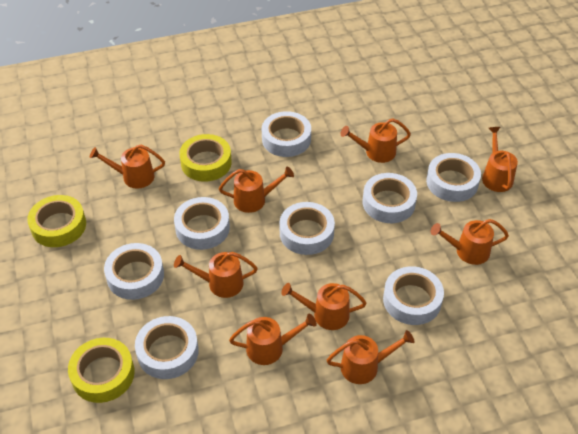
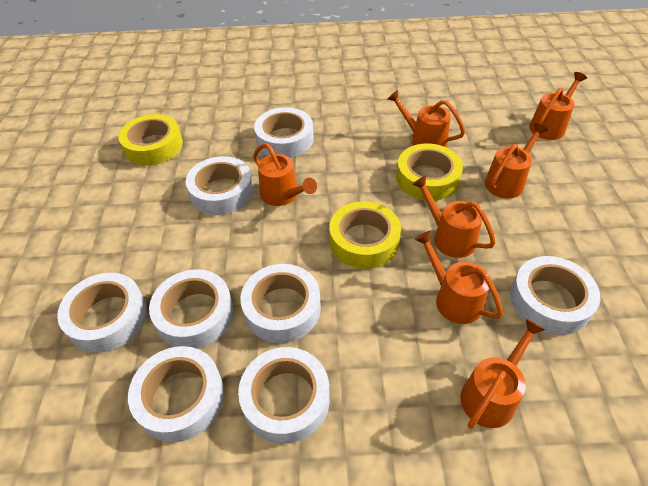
orange watering can: [90,145,165,189] [174,252,257,298] [219,167,294,213] [229,314,317,365] [281,283,367,330] [327,330,415,384] [341,118,411,163] [431,219,509,265] [482,127,518,192] = 9 -> [253,143,317,206] [387,90,465,147] [412,176,496,258] [414,231,503,324] [460,319,545,429] [485,123,548,199] [529,72,587,140] = 7

